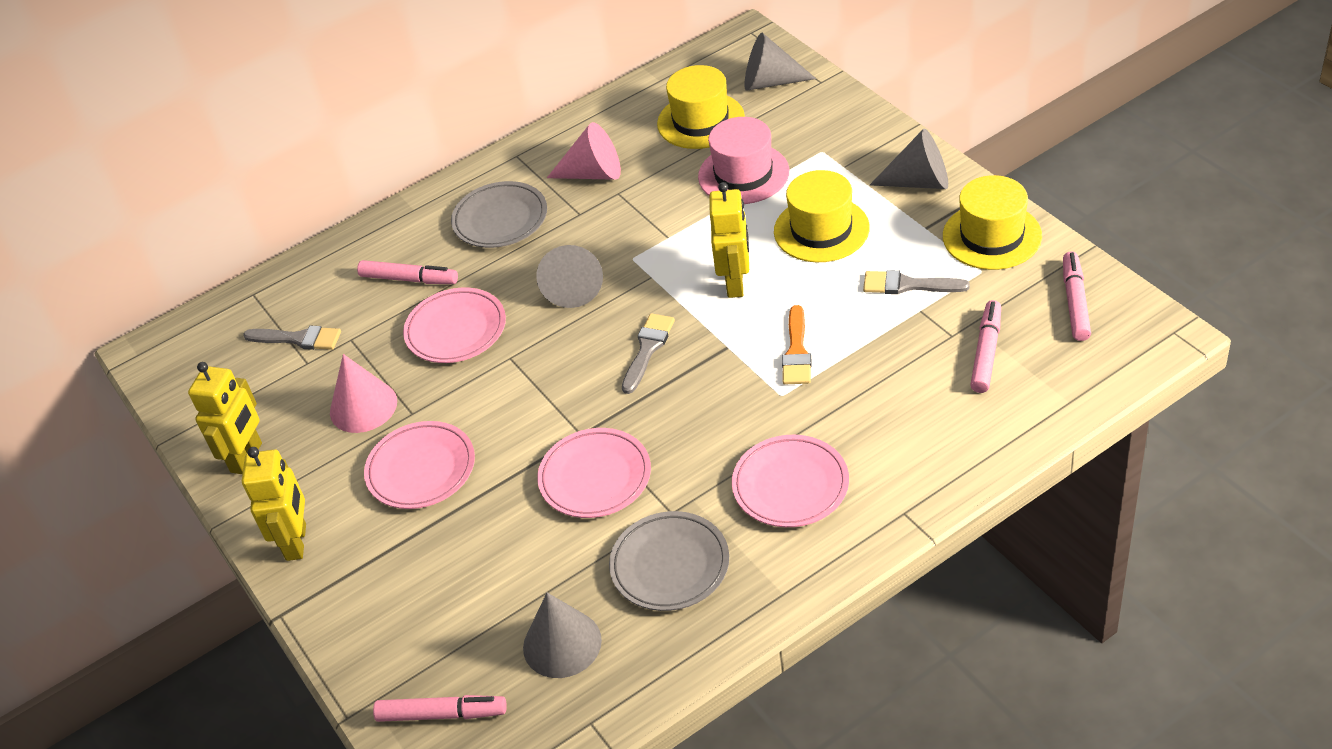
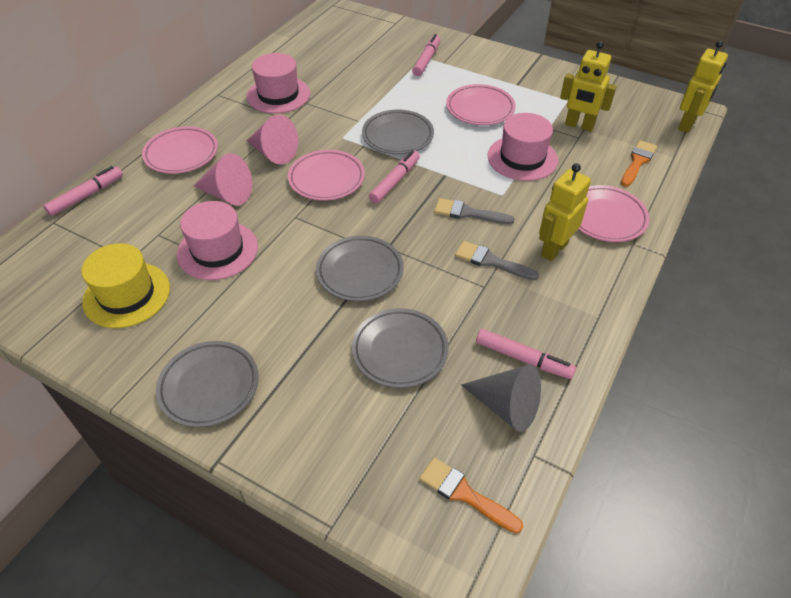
grey brush: [243,325,341,350] [622,313,675,394] [863,270,970,294] = 3 -> [434,198,515,224] [455,241,539,280] = 2
grey cone: [523,593,602,678] [536,245,603,308] [745,33,816,91] [870,129,948,189] = 4 -> [461,364,541,432] = 1
grey plate: [451,181,547,248] [609,511,729,611] = 2 -> [156,341,259,427] [316,236,404,301] [352,308,449,388] [362,110,434,154] = 4
orange brush: [782,305,811,384] = 1 -> [419,457,523,533] [621,140,657,187] = 2
pink hat: [698,117,789,204] = 1 -> [177,201,258,280] [246,53,310,114] [488,113,558,181] = 3
yellow hat: [657,65,745,149] [774,170,870,262] [943,175,1042,270] = 3 -> [81,243,170,328] = 1

